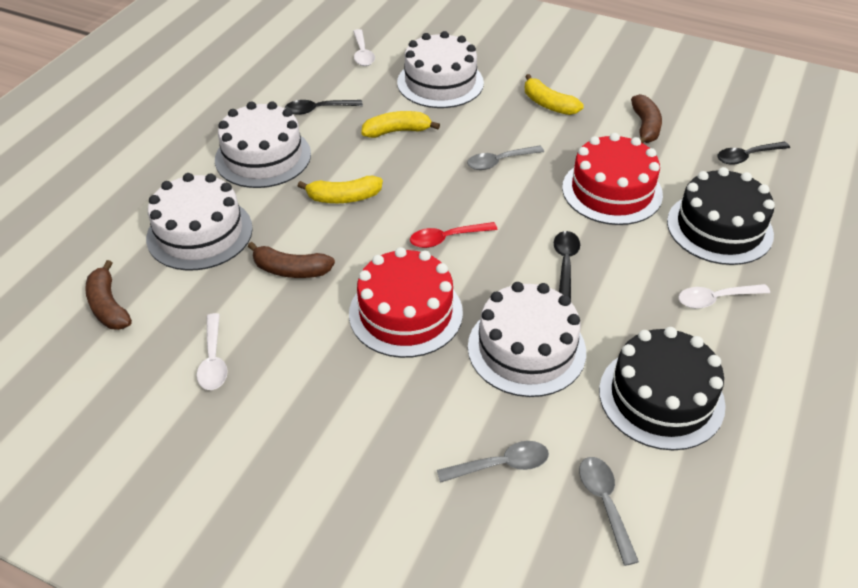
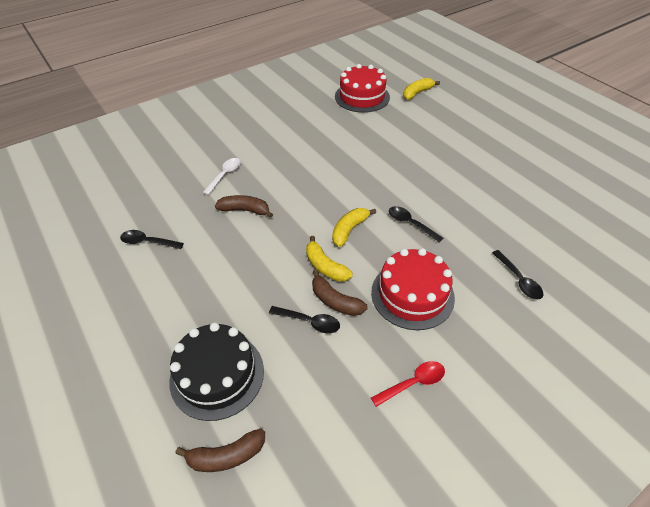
black cake: [599,327,726,450] [667,167,775,265] = 2 -> [169,322,264,421] = 1
black spoon: [285,100,363,115] [554,231,580,299] [717,142,790,165] = 3 -> [120,230,184,249] [269,306,340,333] [389,206,443,243] [492,250,543,300] = 4
grey spoon: [437,441,549,483] [467,146,544,170] [579,457,639,566] = 3 -> none = 0
white cake: [146,173,253,270] [215,102,311,188] [397,31,484,108] [468,282,586,397] = 4 -> none = 0
white spoon: [197,313,228,390] [353,29,375,66] [678,284,770,309] = 3 -> [203,158,241,195] = 1

